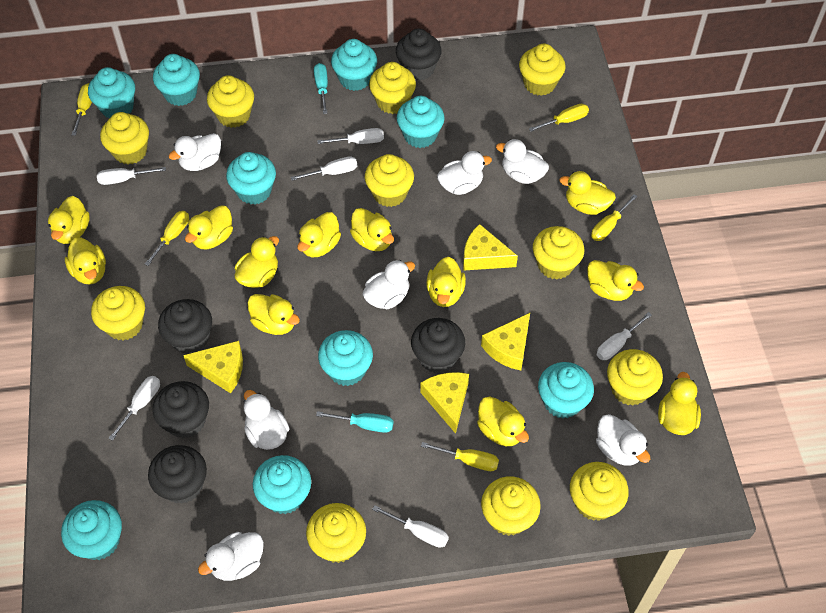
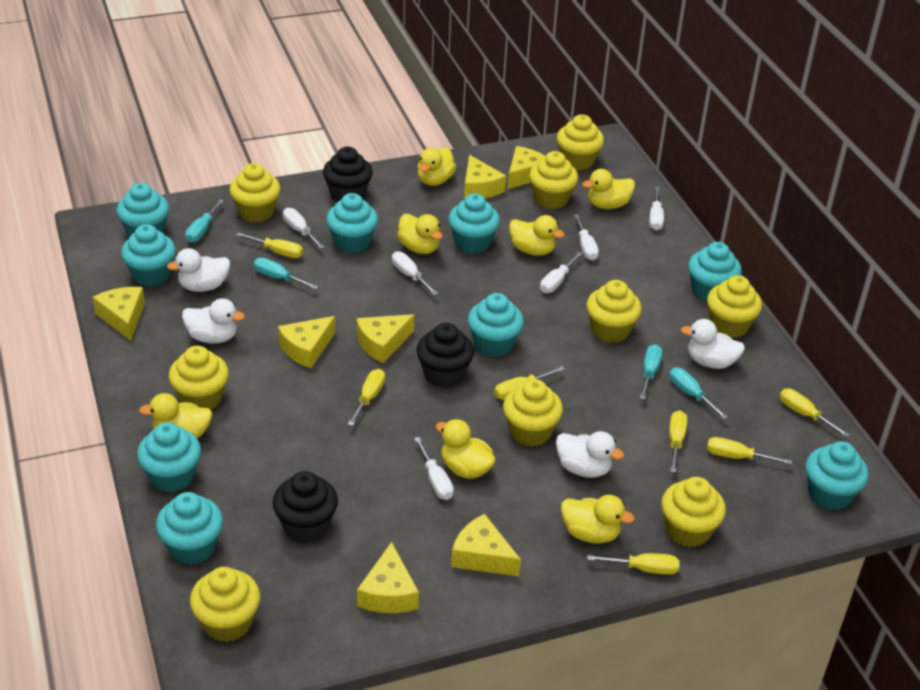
black cupcake: [148,445,207,504] [152,381,209,438] [158,299,212,354] [396,29,442,81] [411,318,465,373] = 5 -> [272,471,338,543] [323,147,373,202] [417,323,474,388] = 3
turquoise screwdriver: [314,63,328,114] [316,411,393,433] = 2 -> [185,199,224,243] [253,258,318,290] [640,344,662,399] [669,367,728,419] = 4
white duck: [169,133,221,171] [198,532,264,581] [243,390,289,450] [362,260,415,309] [437,151,492,195] [496,139,549,184] [596,414,650,466] = 7 -> [167,248,230,292] [182,298,245,344] [556,431,624,478] [680,319,745,369] = 4
yellow cheese: [183,341,243,393] [420,372,469,434] [463,224,518,271] [481,313,530,371] = 4 -> [93,287,145,341] [278,316,336,368] [356,314,414,363] [357,542,419,613] [451,514,521,576] [464,155,506,199] [508,146,546,189] = 7
yellow cupcake: [91,286,145,341] [100,112,149,165] [207,75,254,128] [306,503,366,563] [365,154,414,207] [369,62,416,114] [481,476,541,536] [519,44,566,96] [533,226,584,280] [570,462,629,521] [607,349,663,406] = 11 -> [168,346,229,410] [190,567,260,642] [229,163,281,223] [503,379,563,447] [529,151,578,209] [557,114,604,171] [586,280,642,343] [661,477,726,547] [707,275,762,338] = 9
yellow duck: [48,196,90,244] [65,238,106,285] [185,205,233,249] [235,236,279,288] [248,294,300,335] [297,212,341,257] [350,208,394,251] [426,257,466,307] [477,396,529,446] [559,171,616,215] [587,260,644,301] [658,372,701,435] = 12 -> [139,393,212,439] [397,214,443,254] [418,147,456,186] [435,419,496,479] [509,215,565,256] [561,495,635,544] [582,169,635,209] = 7
yellow screwdriver: [72,83,92,136] [145,211,189,266] [421,442,499,471] [529,104,589,132] [591,194,638,241] = 5 -> [236,233,303,258] [348,369,385,426] [494,366,565,400] [587,553,680,575] [669,411,687,473] [707,437,792,465] [779,389,850,437] = 7

